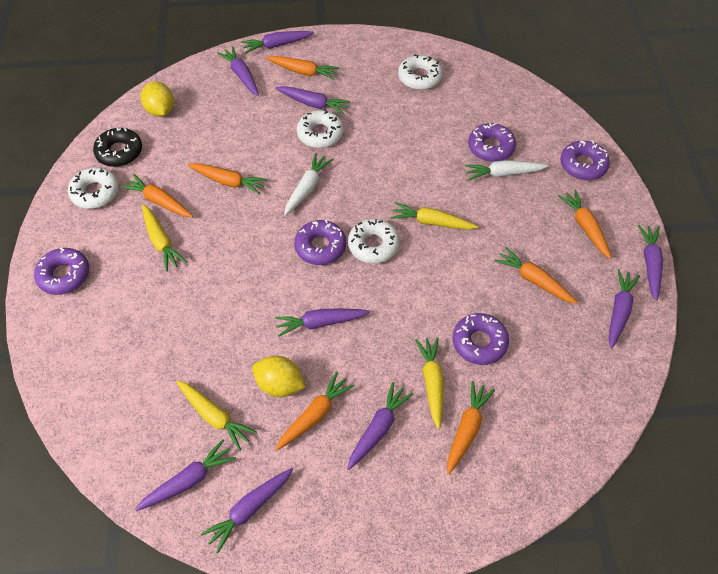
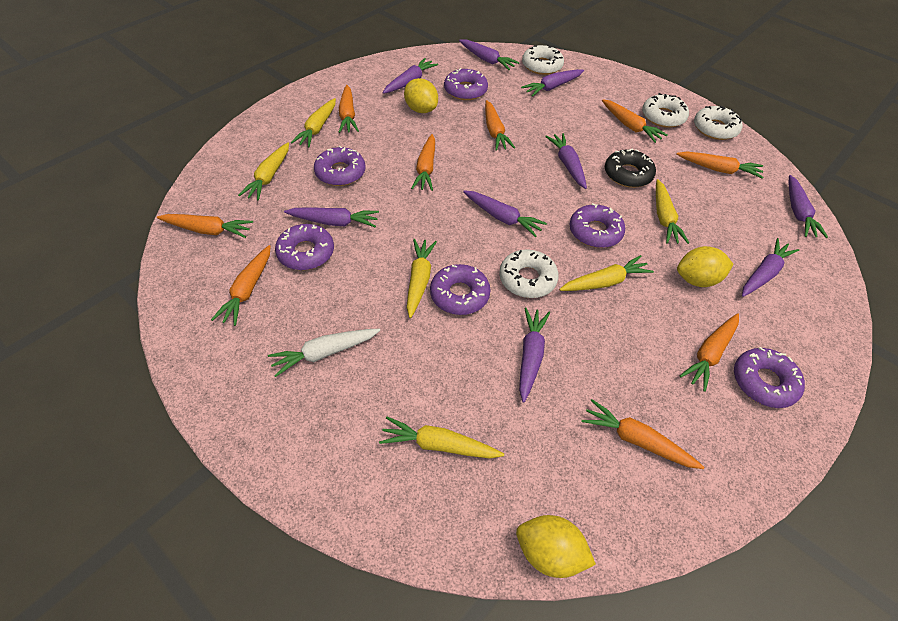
orange carrot: [120,174,193,217] [187,163,267,195] [266,56,340,80] [275,371,355,451] [447,381,495,475] [494,247,578,304] [558,190,612,259] = 7 -> [157,214,253,238] [211,245,271,326] [339,85,359,133] [411,134,435,191] [485,100,515,151] [581,399,704,469] [602,99,667,143] [676,152,763,179] [680,313,739,392] = 9
purple donut: [34,247,89,295] [294,220,346,265] [452,313,509,365] [468,123,516,162] [560,141,610,180] = 5 -> [275,224,334,270] [314,145,366,186] [430,264,491,315] [444,68,488,100] [570,203,625,248] [734,347,805,408] = 6
white carrot: [284,153,333,216] [465,160,549,180] = 2 -> [268,329,380,377] = 1
yellow carrot: [142,204,187,271] [176,380,257,451] [391,202,478,230] [415,337,444,429] = 4 -> [238,142,289,200] [291,98,336,147] [379,417,504,459] [407,239,437,318] [559,255,654,291] [656,179,689,244] = 6
yellow lemon: [141,81,174,117] [252,356,306,397] = 2 -> [404,78,438,113] [516,515,596,578] [677,246,733,287] = 3

